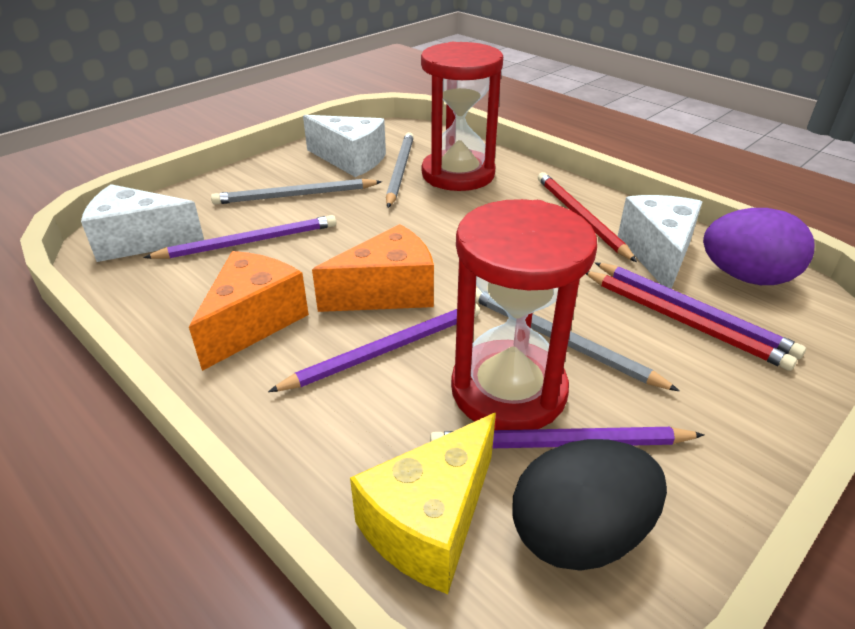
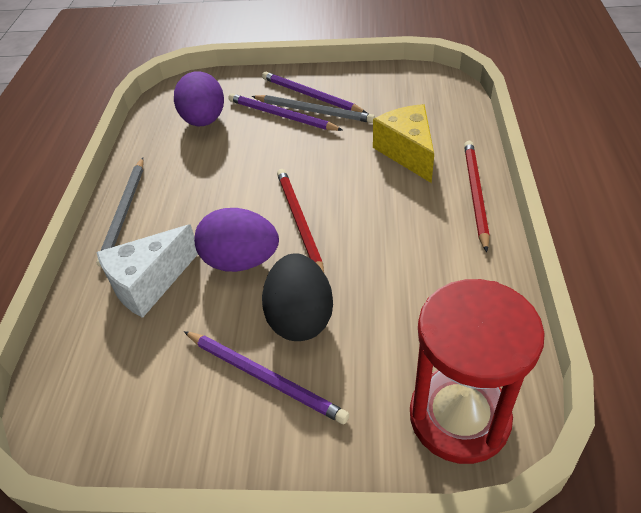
grey pencil: [211,179,382,204] [386,132,414,208] [475,288,679,391] = 3 -> [96,158,144,267] [252,95,375,123] = 2
orange cheese: [189,251,309,371] [312,224,434,312] = 2 -> none = 0
purple egg: [703,208,814,285] = 1 -> [174,71,224,126] [194,208,279,272] = 2
purple pencil: [143,215,336,259] [268,303,480,392] [430,427,704,448] [595,262,806,359] = 4 -> [184,331,349,424] [228,94,342,131] [262,72,367,113] = 3
red hourglass: [421,42,503,191] [451,199,597,430] = 2 -> [410,279,545,464] = 1
white cheese: [81,184,204,262] [303,115,386,177] [618,195,702,289] = 3 -> [96,225,198,318] = 1

